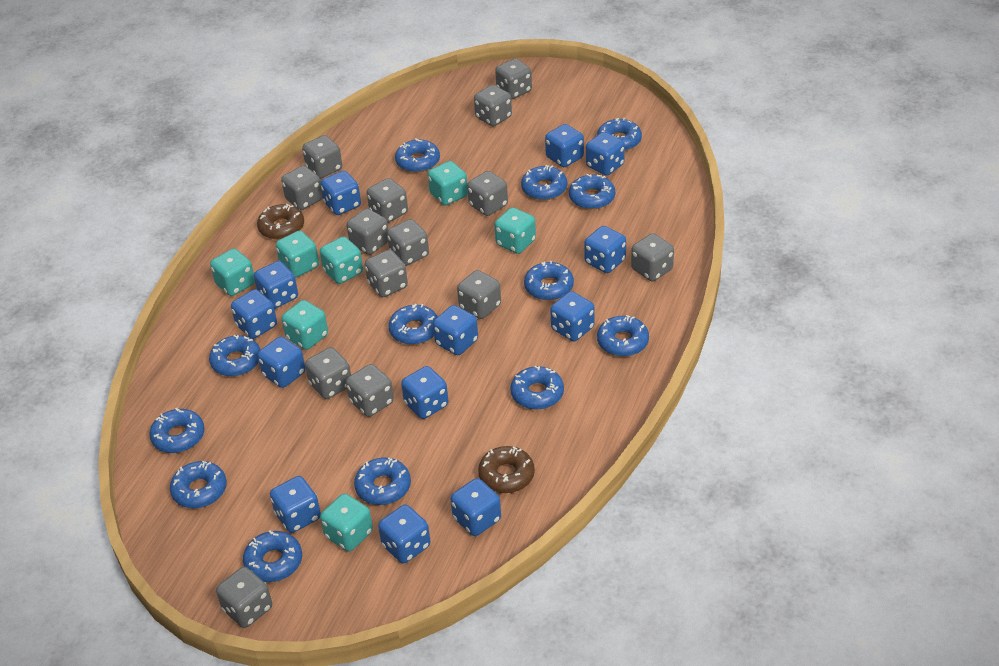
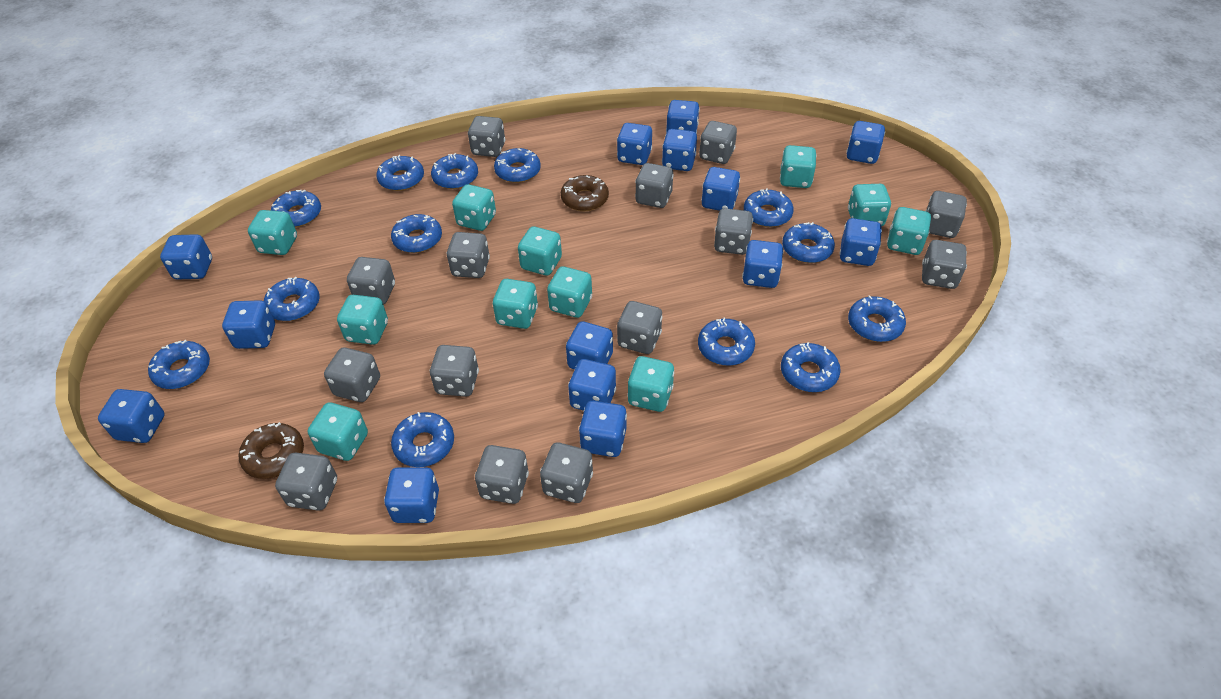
blue dice: [231,289,277,339] [254,261,298,309] [257,336,306,388] [270,476,321,533] [320,171,361,215] [378,504,430,563] [401,366,449,419] [433,305,478,355] [450,478,501,536] [545,124,584,167] [550,291,595,341] [584,226,626,273] [586,132,625,176] = 13 -> [98,389,165,443] [160,234,212,280] [222,300,275,349] [384,467,439,523] [566,321,613,370] [568,359,616,411] [579,401,627,457] [617,123,652,165] [662,129,697,171] [666,100,700,134] [701,167,740,211] [742,240,784,288] [839,218,882,266] [846,121,885,164] = 14
turquoise dice: [210,248,255,296] [276,231,319,278] [281,300,328,350] [320,236,363,284] [320,493,373,551] [428,161,468,205] [494,207,536,254] = 7 -> [248,210,297,255] [308,403,368,461] [337,295,388,345] [452,184,496,231] [493,279,538,329] [518,227,562,276] [547,266,592,318] [627,356,675,412] [780,145,817,188] [848,184,891,226] [887,207,931,255] = 11

